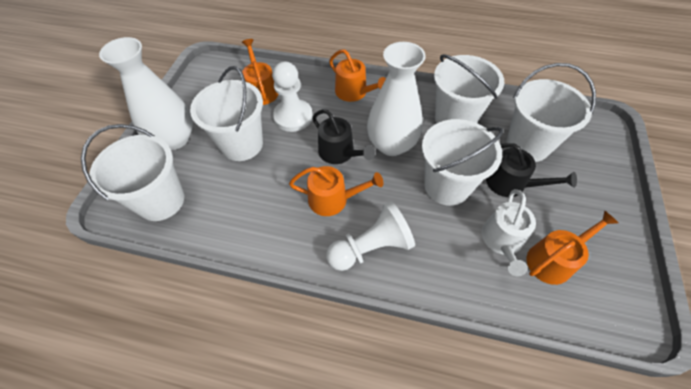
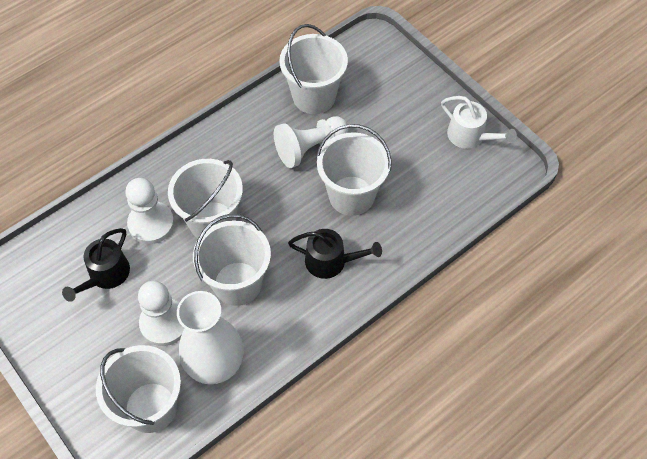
orange watering can: [242,39,278,105] [289,166,384,216] [329,49,386,102] [527,210,618,285] = 4 -> none = 0
white pawn: [272,61,313,132] [326,201,415,271] = 2 -> [125,178,174,244] [138,281,184,346] [274,116,348,168] = 3
white vase: [99,37,193,150] [367,42,426,156] = 2 -> [177,291,244,384] = 1

